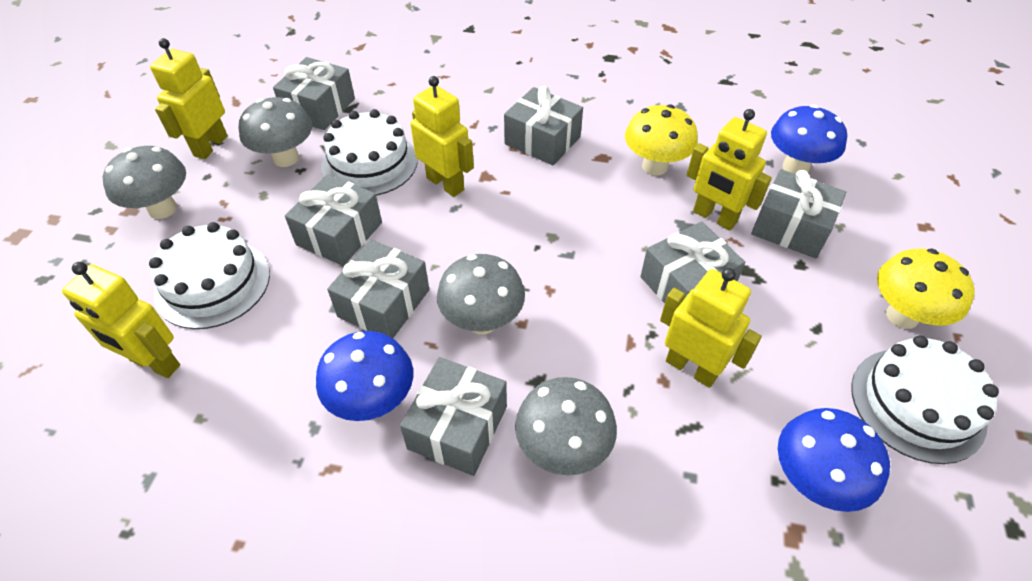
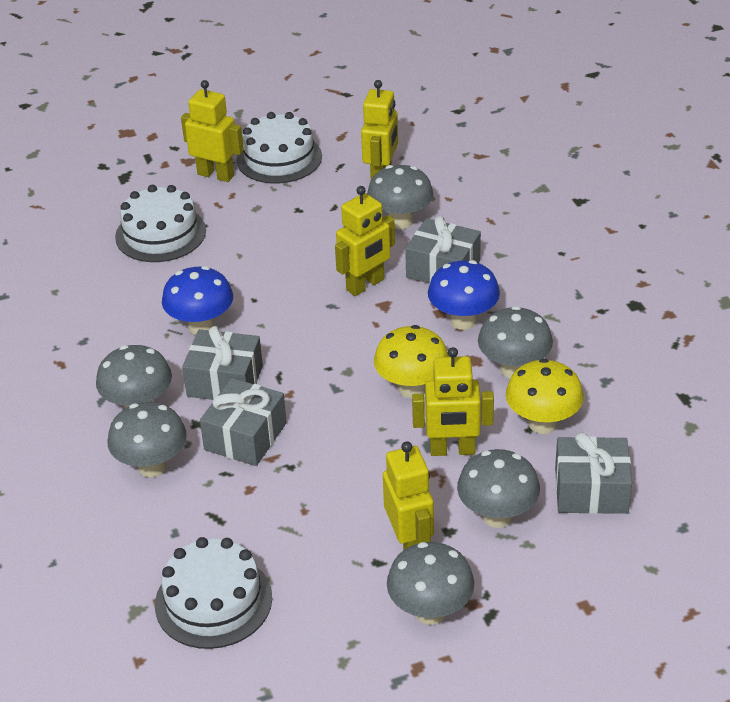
blue mushroom: [316,331,413,421] [771,105,847,174] [778,408,890,512] = 3 -> [162,266,233,335] [428,260,500,330] = 2
grey gift: [273,57,355,130] [285,174,382,266] [327,239,429,338] [400,357,507,476] [504,86,583,165] [640,222,745,303] [751,169,846,258] = 7 -> [182,326,263,400] [200,378,287,466] [405,216,481,284] [555,433,632,514] = 4
grey mushroom: [102,146,186,219] [239,97,312,167] [437,254,525,334] [515,377,617,475] = 4 -> [96,345,172,408] [108,402,187,477] [367,165,433,229] [387,542,474,625] [457,449,540,528] [478,306,553,378] = 6

